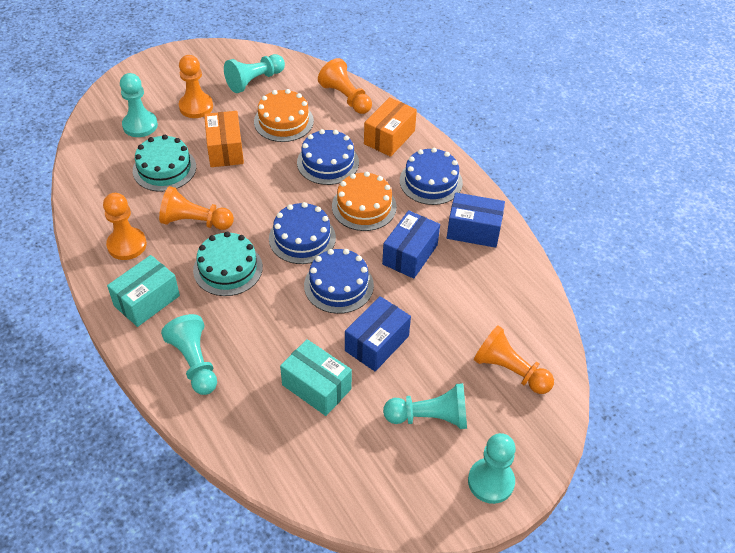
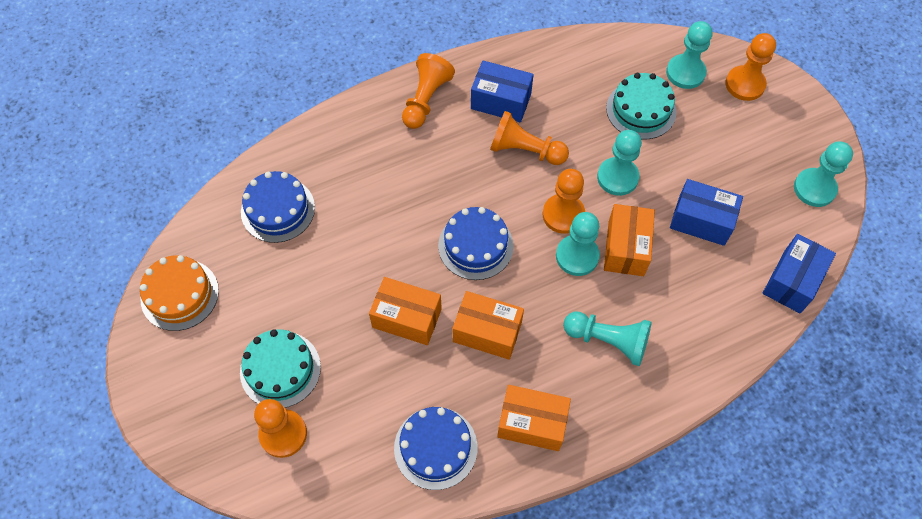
blue cake: [269,202,336,264] [297,129,359,185] [304,249,374,314] [400,148,463,205] = 4 -> [241,171,315,243] [394,407,477,490] [438,207,514,280] = 3
orange box: [204,111,244,167] [364,97,417,157] = 2 -> [369,277,442,345] [453,291,524,360] [497,385,571,451] [604,204,655,276] = 4
orange cake: [254,89,314,142] [332,172,397,231] = 2 -> [140,255,219,331] = 1
turquoise box: [107,255,180,327] [280,339,352,416] = 2 -> none = 0

